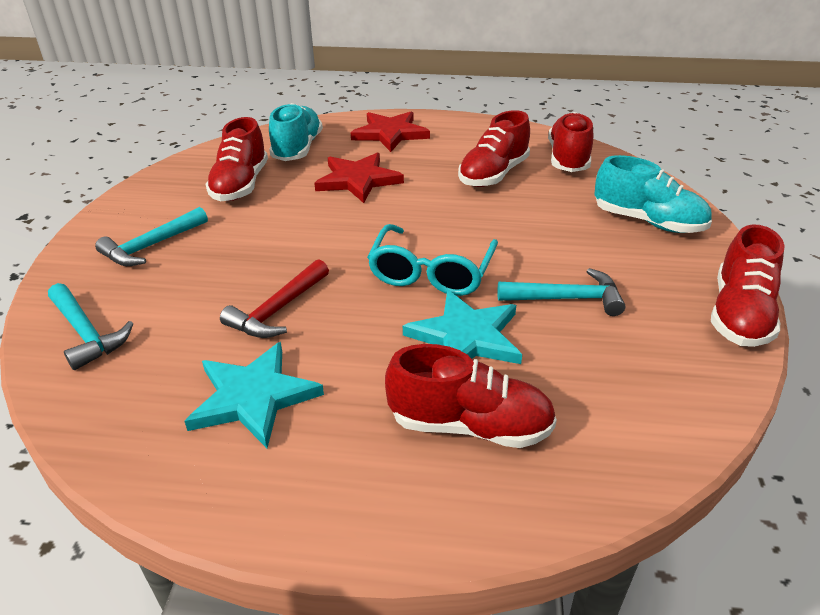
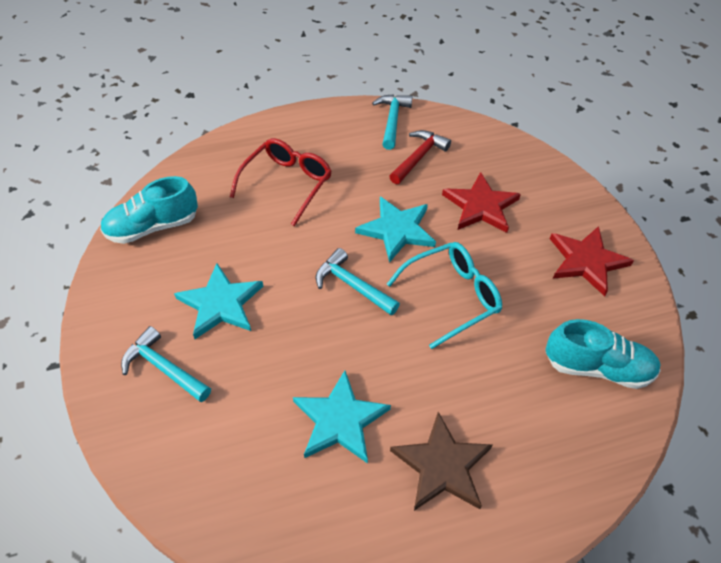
brown star: none = 0 -> [390,412,493,511] = 1
red glasses: none = 0 -> [230,138,332,226] = 1
red shoe: [206,117,268,201] [385,344,557,448] [458,110,530,187] [548,112,593,172] [711,225,785,347] = 5 -> none = 0
turquoise star: [184,342,324,448] [403,290,522,364] = 2 -> [174,263,263,339] [293,371,391,464] [355,197,436,263] = 3

